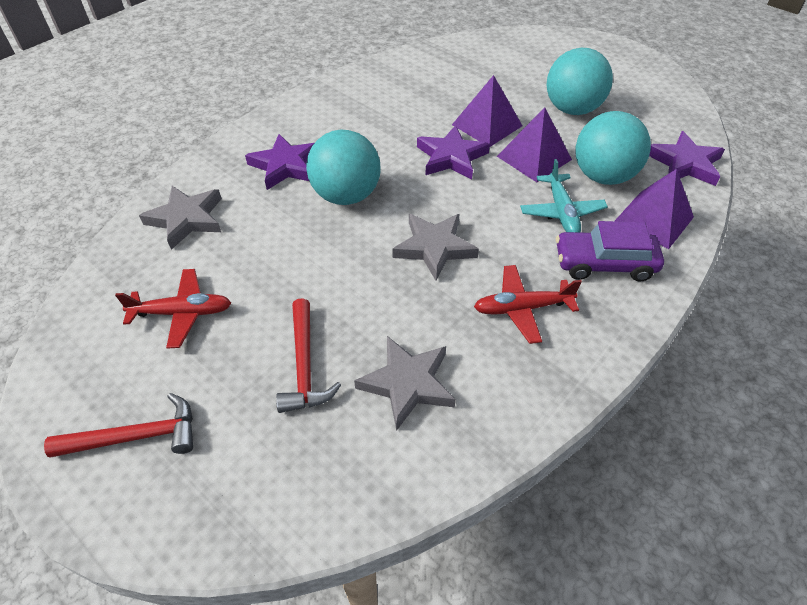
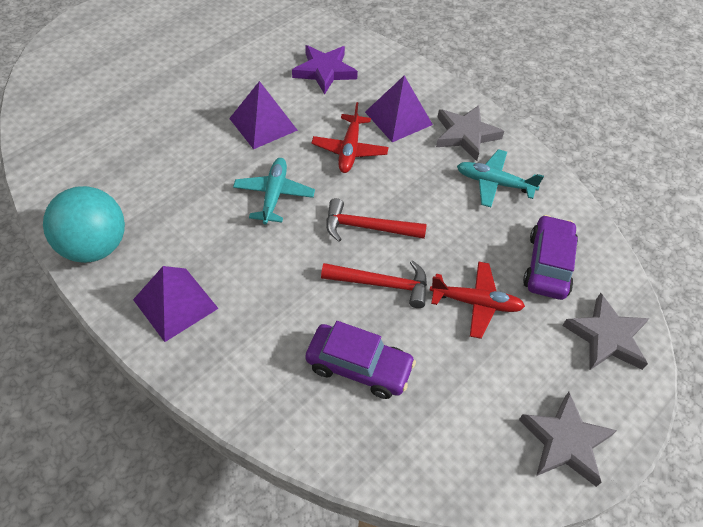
purple car: [556,221,664,282] = 1 -> [305,321,416,399] [523,215,578,300] = 2
purple star: [245,134,314,190] [417,125,490,180] [649,131,725,186] = 3 -> [292,45,358,94] = 1
turquoise ball: [306,129,381,205] [547,48,613,115] [575,111,651,185] = 3 -> [43,186,125,263] = 1
turquoise plane: [520,159,608,233] = 1 -> [233,158,315,224] [457,149,544,207] = 2

